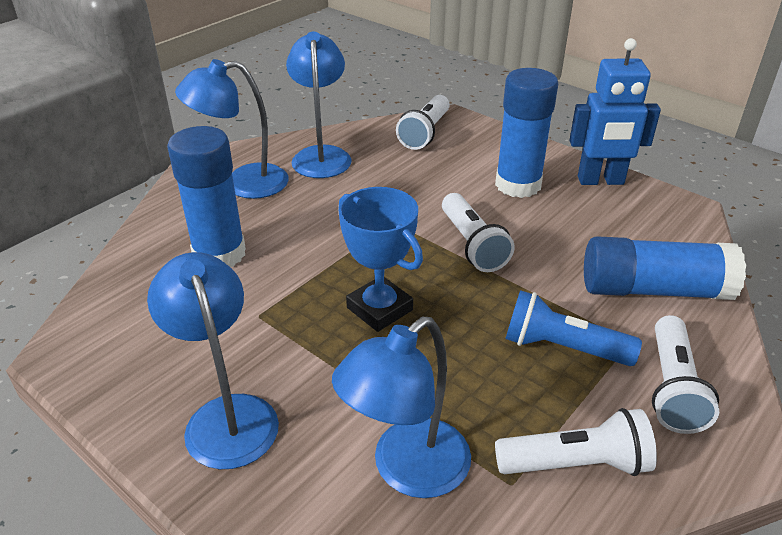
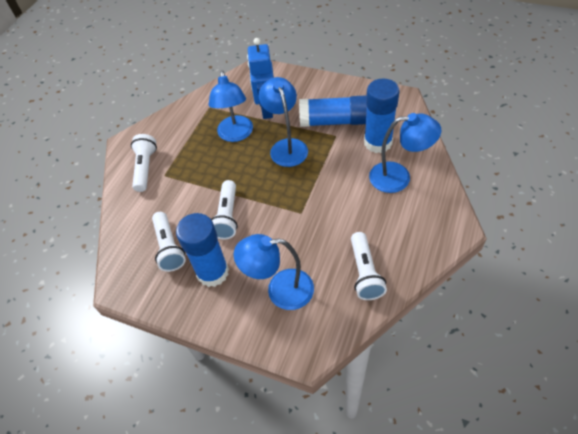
blue flashlight: [505,290,642,366] = 1 -> none = 0
blue trophy: [338,187,423,332] = 1 -> none = 0

